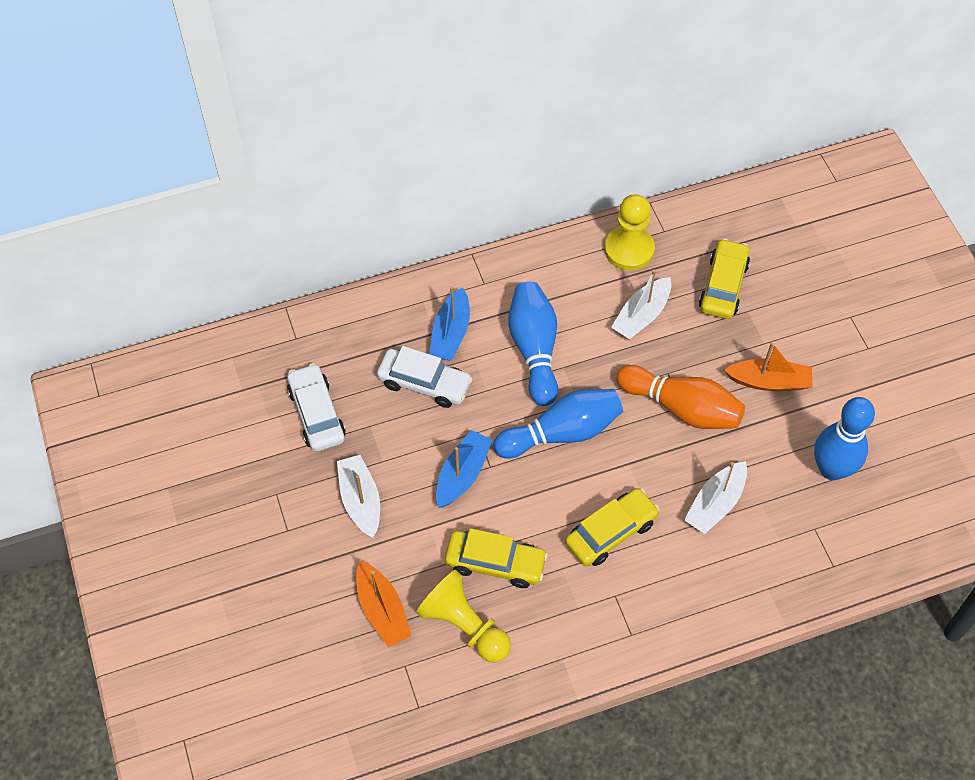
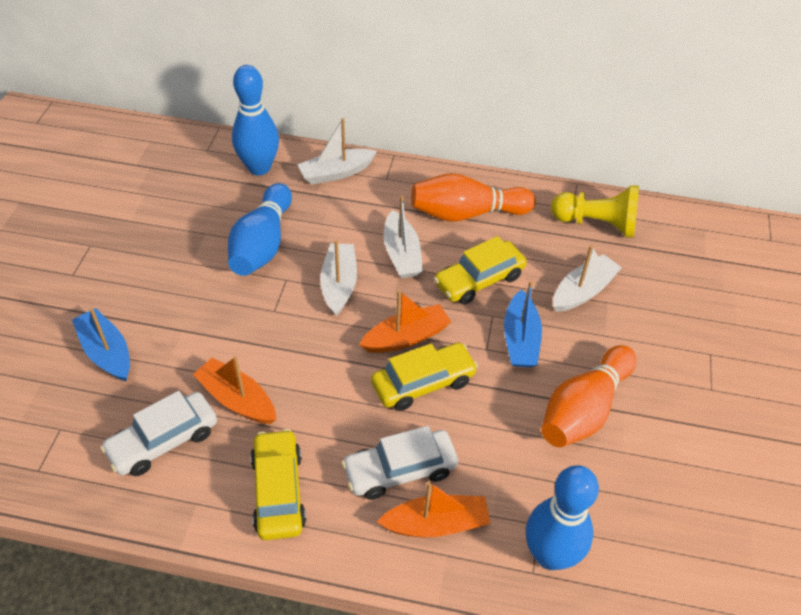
orange boat: [356,561,412,647] [724,343,813,391] = 2 -> [193,356,276,424] [359,290,451,353] [377,481,491,537] = 3
orange bowling pin: [616,365,745,429] = 1 -> [411,173,536,222] [541,345,636,447] = 2
white boat: [337,455,380,538] [611,270,671,339] [684,461,747,534] = 3 -> [297,118,377,184] [320,240,357,316] [383,195,423,278] [553,245,622,312] = 4
yellow pawn: [416,570,511,663] [604,194,655,270] = 2 -> [551,185,639,238] = 1

